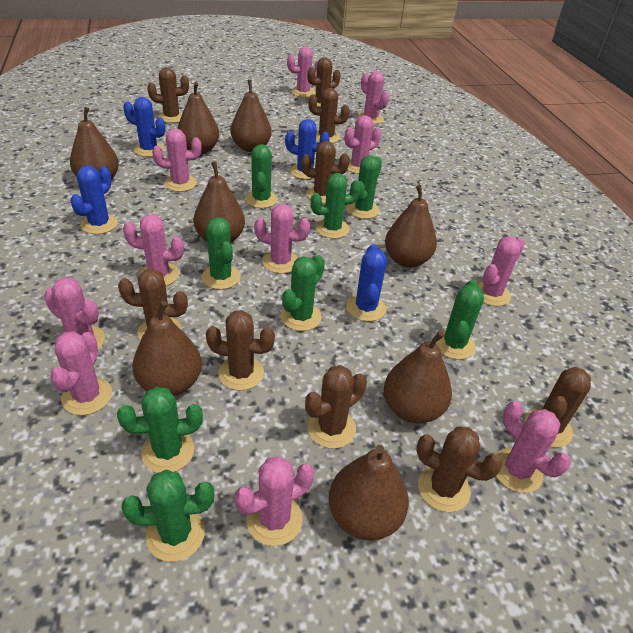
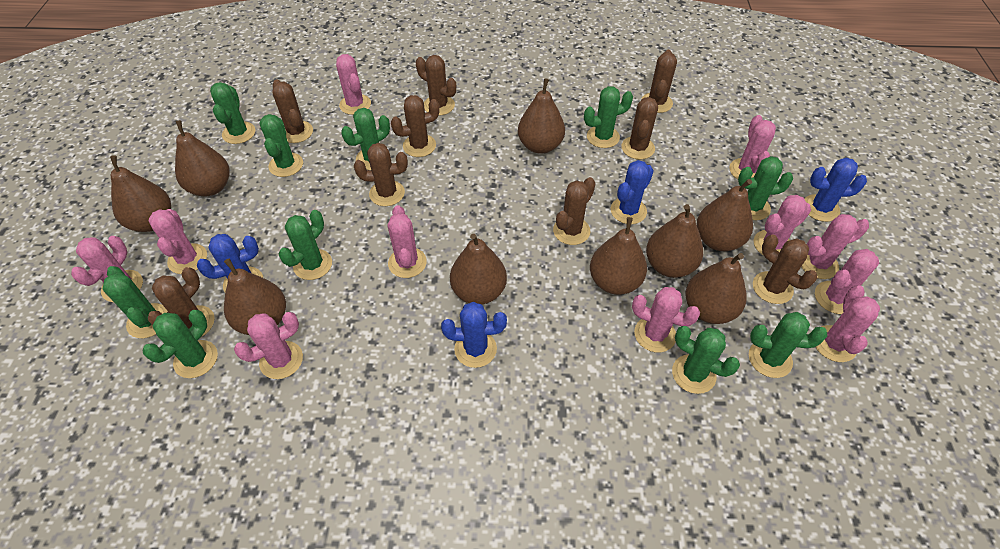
brown pear: [70,107,119,180] [132,301,202,396] [177,82,219,154] [193,162,245,242] [231,80,272,152] [329,445,409,541] [384,331,452,423] [385,185,437,268] = 8 -> [110,155,171,232] [175,120,230,197] [224,259,286,335] [450,234,507,304] [518,78,565,154] [590,217,647,295] [646,204,703,278] [686,253,747,324] [697,179,753,251] = 9
green cactus: [117,387,203,473] [121,470,214,562] [201,218,241,289] [245,144,278,208] [281,255,325,331] [310,173,362,239] [347,155,382,219] [436,280,484,360] = 8 -> [103,266,168,338] [143,310,218,378] [210,82,255,144] [259,114,303,177] [279,210,332,280] [341,108,390,170] [584,86,633,148] [672,326,740,394] [738,156,793,220] [749,312,828,378] = 10

